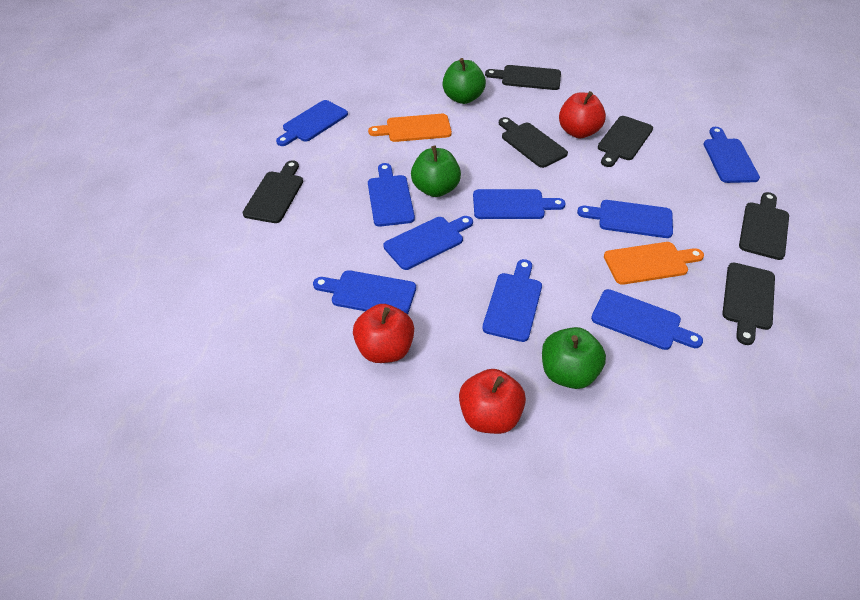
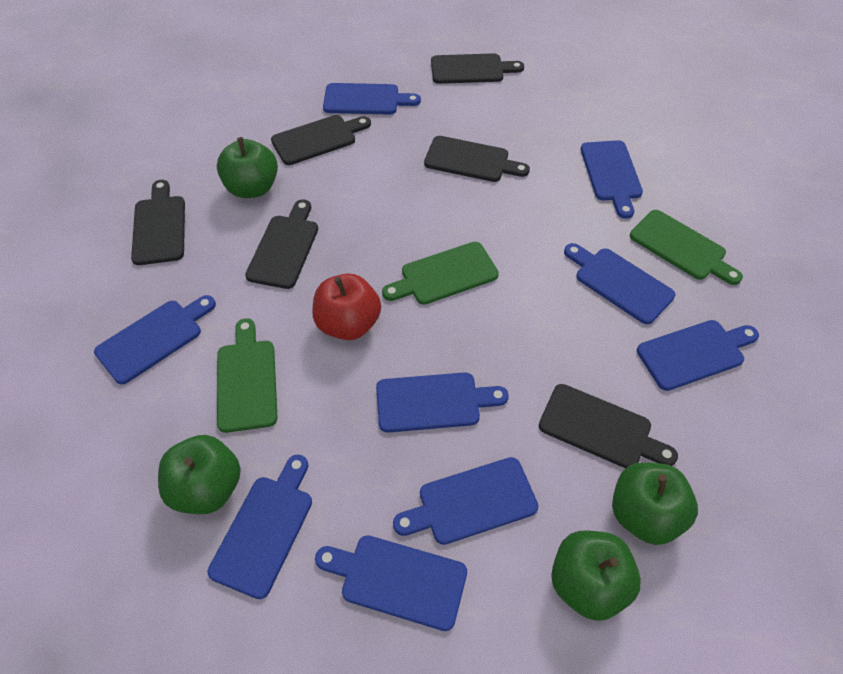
green apple: [411,146,461,197] [443,58,486,104] [542,327,606,389] = 3 -> [158,435,241,514] [217,137,278,198] [551,530,641,621] [612,462,698,545] = 4
green cutting board: none = 0 -> [217,318,278,433] [382,242,499,305] [630,210,743,285] = 3
orange cutting board: [368,114,452,142] [604,242,704,285] = 2 -> none = 0
red apple: [353,304,414,363] [459,369,526,434] [559,91,606,138] = 3 -> [312,273,381,340] = 1

